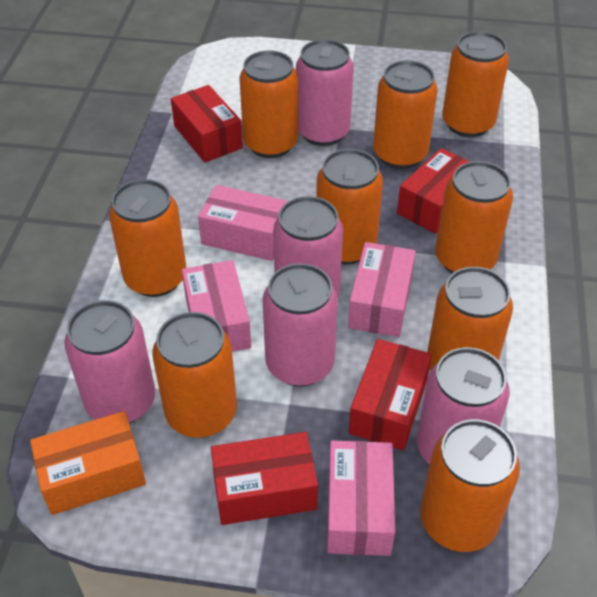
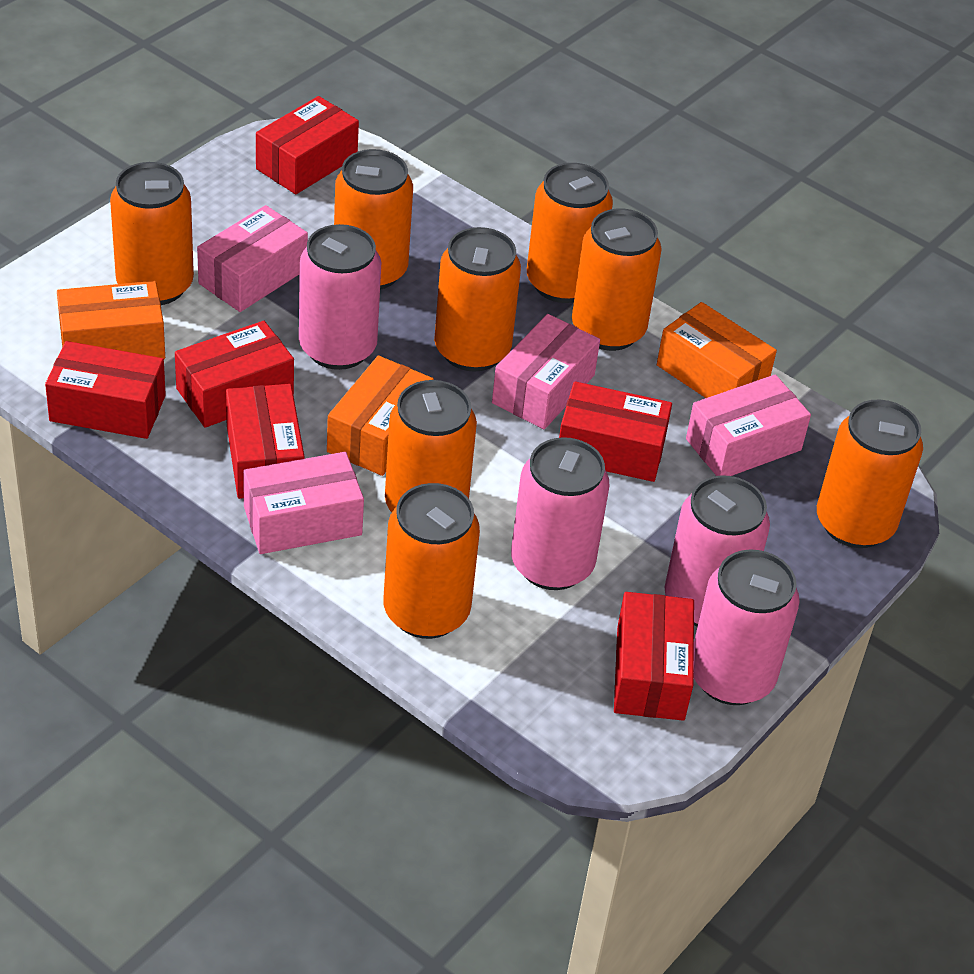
orange box: [30,411,146,515] = 1 -> [57,281,165,359] [327,356,434,476] [657,302,777,398] = 3
orange can: [109,179,186,297] [152,312,237,438] [240,50,298,158] [316,149,383,264] [373,60,438,169] [420,419,520,552] [427,267,513,371] [435,161,513,274] [442,31,509,137] = 9 -> [110,162,194,305] [334,149,413,290] [383,483,480,639] [385,380,477,512] [434,227,521,372] [527,163,613,303] [572,209,662,351] [817,400,923,548] = 8
pink can: [64,300,155,423] [262,263,338,387] [273,196,343,298] [296,39,354,146] [417,347,510,465] = 5 -> [299,224,381,370] [511,437,609,590] [665,475,770,627] [693,550,800,705] = 4
red box: [171,85,243,163] [211,432,318,525] [349,339,432,451] [397,148,470,234] = 4 -> [45,341,166,439] [175,321,294,428] [226,384,304,499] [256,96,359,194] [559,381,672,482] [614,592,694,721] = 6

